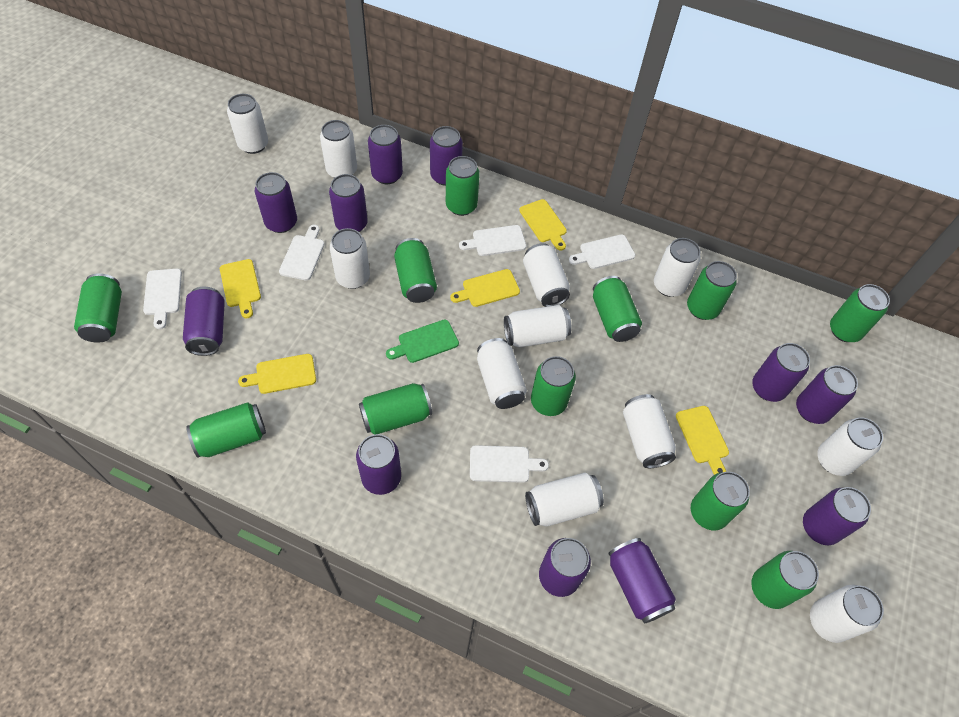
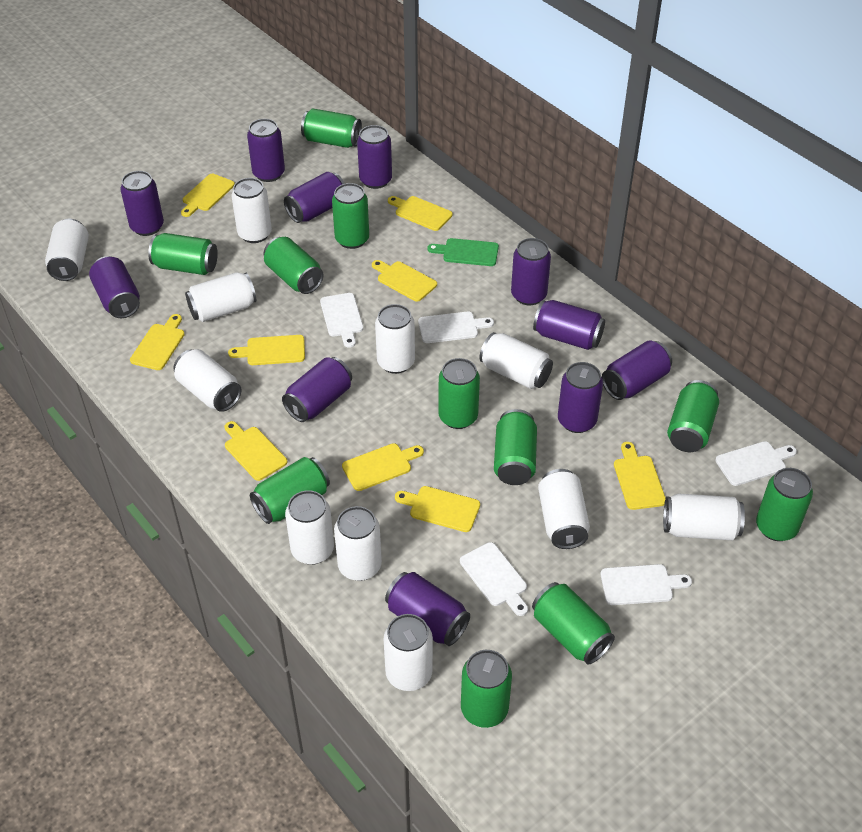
yellow cutting board: [220,259,261,318] [238,354,316,394] [450,269,520,307] [519,199,567,251] [676,406,729,475] = 5 -> [130,314,185,370] [181,174,235,217] [225,421,287,481] [228,335,305,365] [342,443,424,491] [372,260,437,302] [388,196,453,231] [395,486,480,532] [614,442,666,510] = 9

